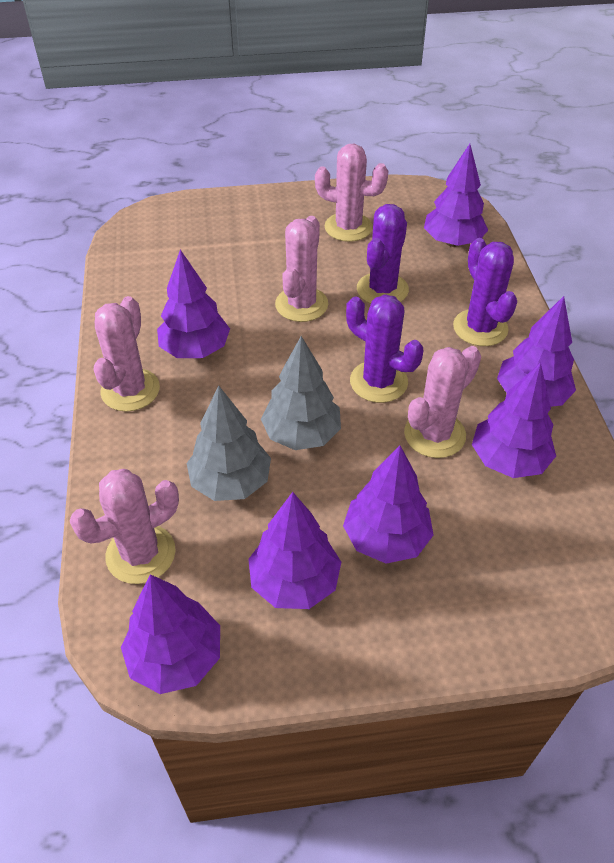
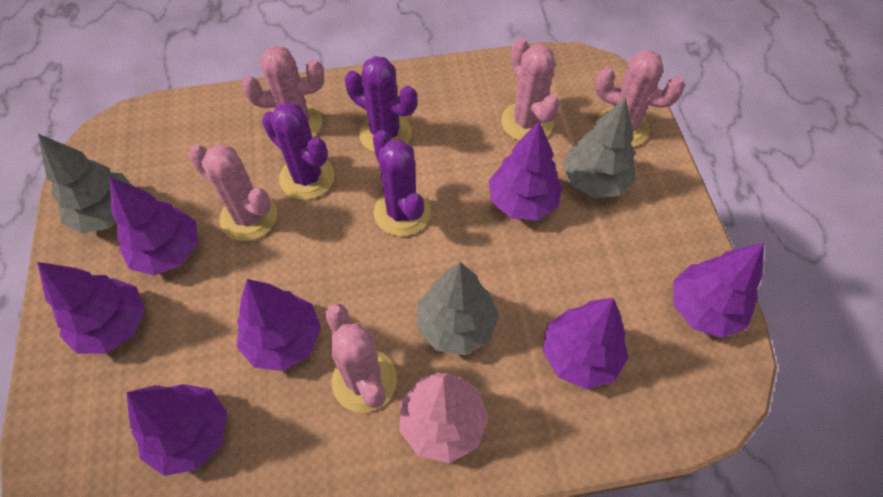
grey tree: [187,385,271,501] [261,336,341,450] = 2 -> [38,134,131,234] [417,262,499,355] [563,98,636,198] = 3
pink tree: none = 0 -> [399,373,488,463] = 1

